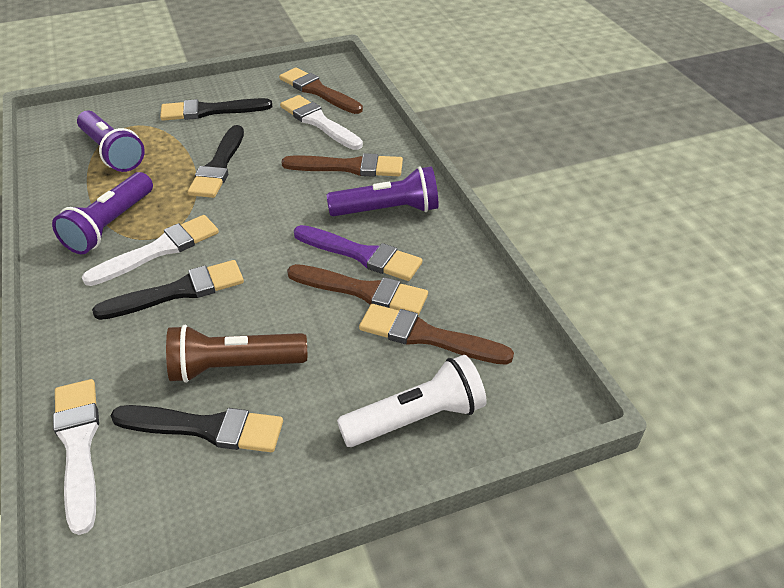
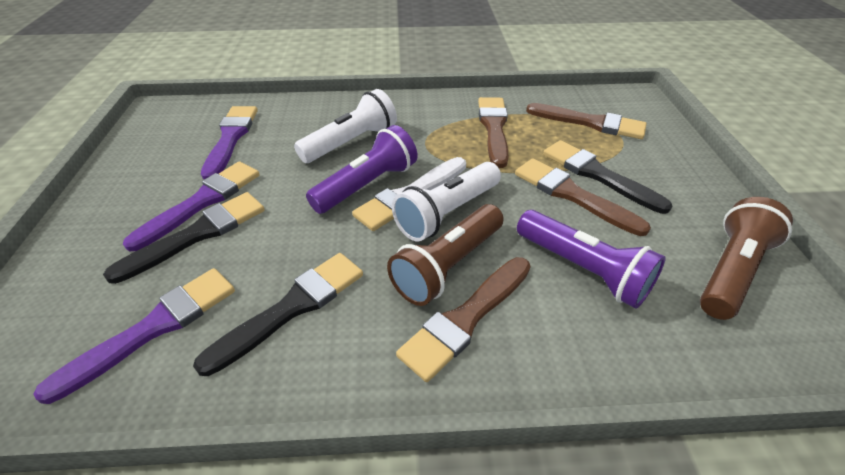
black brush: [92,260,244,320] [110,405,283,452] [160,98,273,121] [188,125,244,198] = 4 -> [103,192,265,284] [193,253,363,376] [543,140,673,214] = 3
brown flashlight: [166,325,307,383] = 1 -> [387,204,504,306] [700,197,793,320] = 2
purple brush: [294,225,422,281] = 1 -> [33,268,235,404] [123,161,260,251] [201,106,258,180] = 3
purple flashlight: [52,172,153,254] [77,111,145,172] [326,166,439,216] = 3 -> [306,125,418,214] [517,210,666,309] = 2
white brush: [53,379,99,535] [82,215,219,286] [280,95,363,150] = 3 -> [352,157,466,231] = 1
white flashlight: [337,355,487,447] = 1 -> [294,89,397,163] [392,162,501,242] = 2

